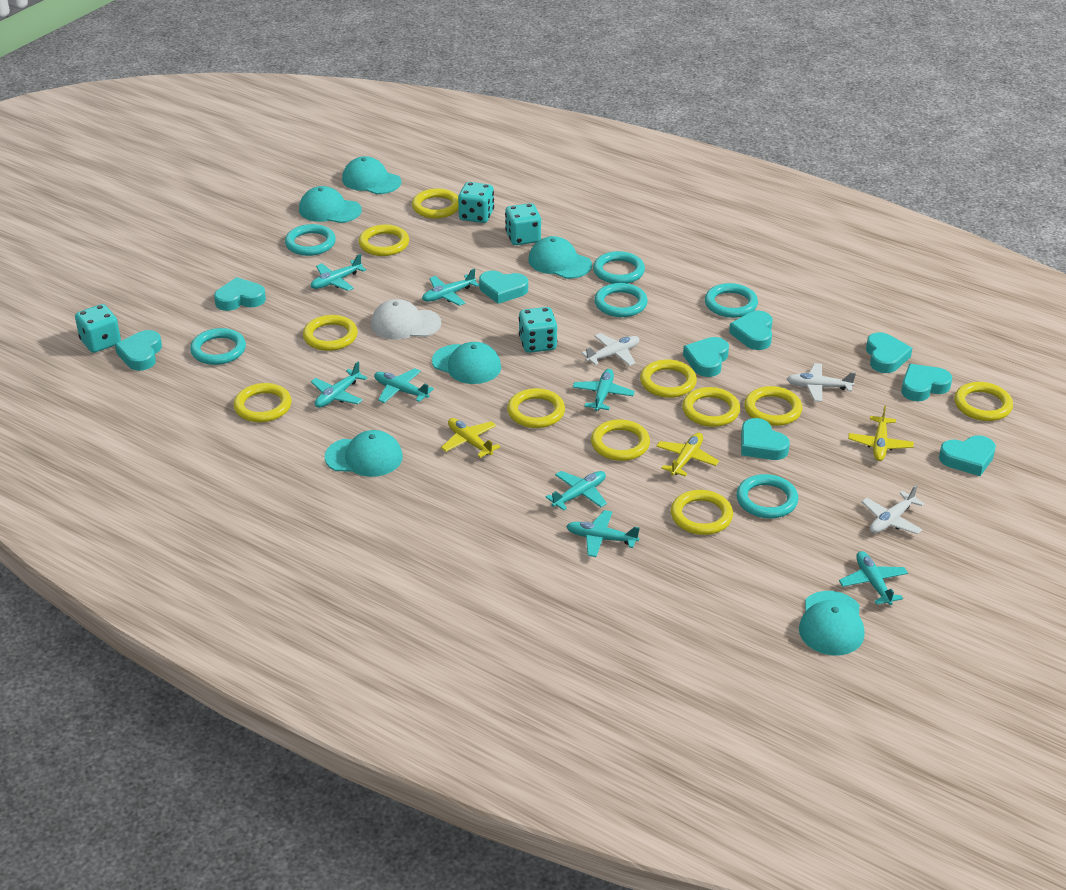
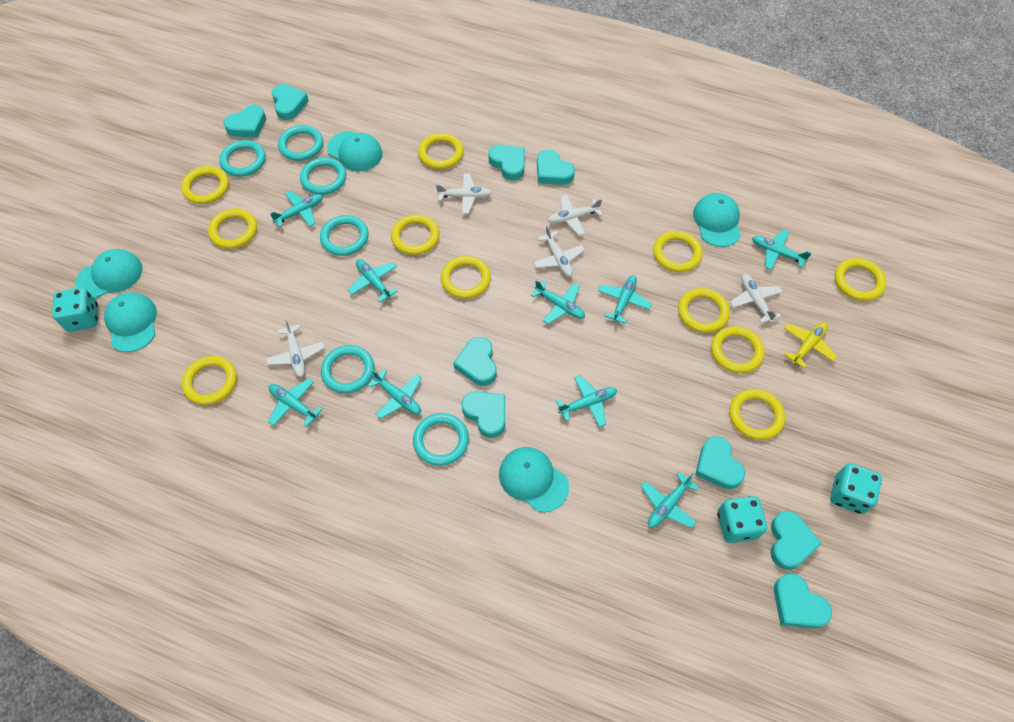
turquoise cap: [299,186,362,223] [325,430,403,477] [342,156,401,194] [432,342,501,384] [528,236,592,279] [799,591,864,656] = 6 -> [75,249,143,299] [104,292,157,352] [327,131,382,171] [499,447,569,512] [693,193,741,247] = 5
turquoise dice: [75,304,121,353] [458,182,494,223] [505,203,541,245] [519,307,557,353] = 4 -> [52,287,98,332] [717,496,767,543] [830,463,882,514] = 3
turquoise plane: [310,254,366,291] [311,361,367,408] [374,368,434,403] [422,269,479,306] [546,471,607,510] [566,510,640,557] [573,369,635,411] [839,551,908,605] = 8 -> [268,378,323,427] [270,190,323,227] [348,259,398,302] [368,369,422,419] [531,280,585,324] [556,375,617,427] [598,275,652,324] [641,472,699,528] [752,229,812,270] = 9
white cap: [371,299,441,340] = 1 -> none = 0
white plane: [581,333,640,366] [787,363,856,402] [862,485,924,534] = 3 -> [266,319,324,377] [436,173,492,214] [533,226,585,277] [548,195,603,235] [730,274,783,323] = 5
yellow plane: [441,418,500,458] [656,433,719,476] [848,406,914,461] = 3 -> [784,322,837,368] = 1

